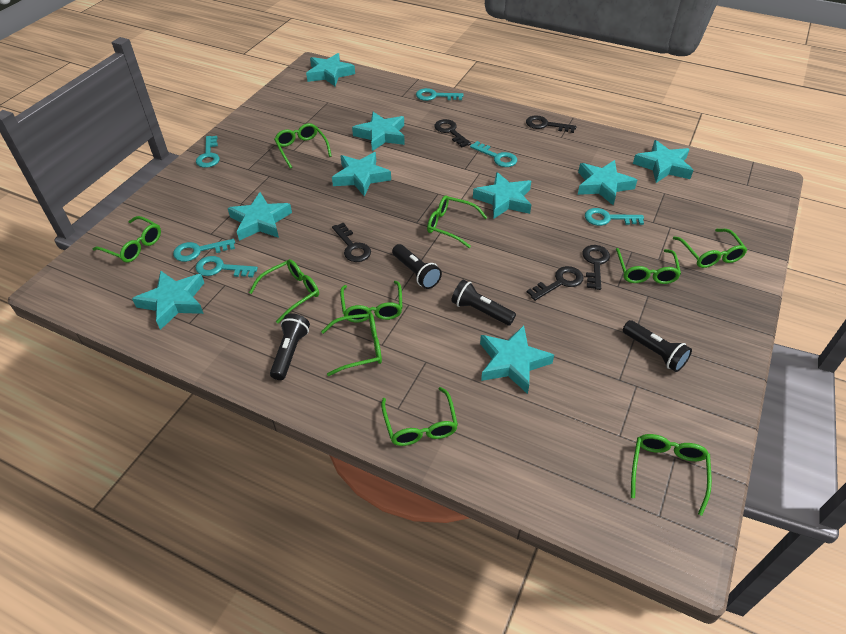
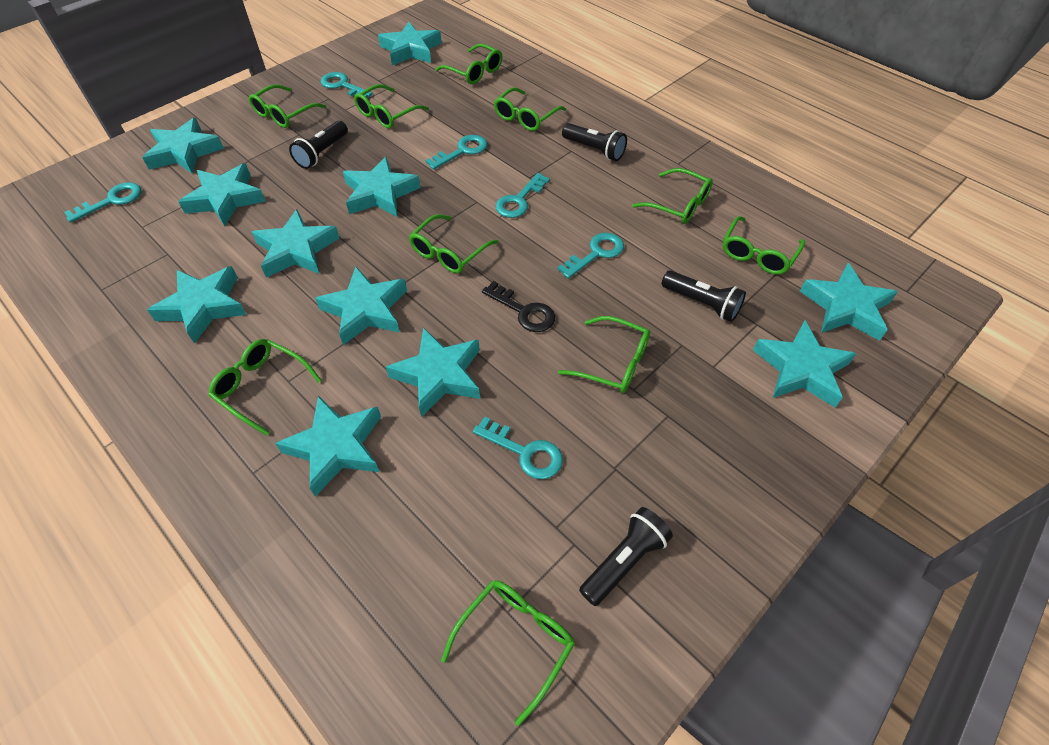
black key: [332,222,371,262] [434,119,471,147] [526,115,577,133] [527,266,584,301] [582,245,610,290] = 5 -> [482,281,555,332] = 1
turquoise star: [132,270,204,330] [228,192,292,241] [306,53,355,86] [332,152,391,196] [352,112,405,151] [473,172,531,219] [480,325,554,394] [578,160,637,205] [633,140,694,183] = 9 -> [142,118,224,173] [147,266,246,344] [179,163,266,226] [252,209,339,278] [275,396,381,497] [315,267,407,345] [343,156,421,217] [378,22,442,65] [386,328,480,417] [753,321,856,407] [800,263,898,341] = 11

